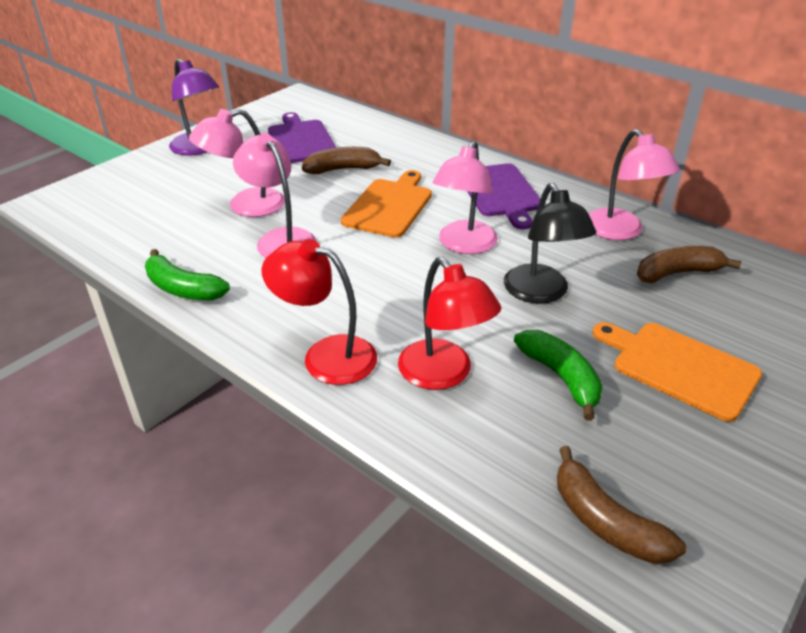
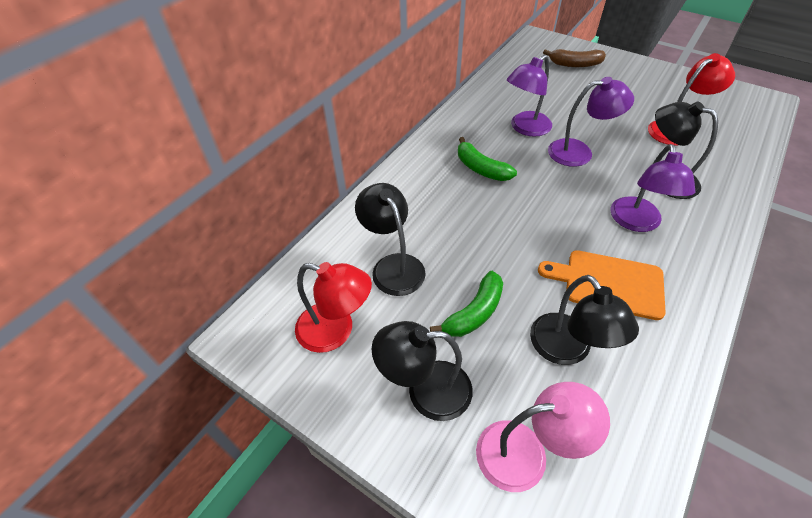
black lamp: [504,183,596,304] = 1 -> [355,183,426,296] [372,321,473,421] [530,275,639,365] [655,101,718,199] = 4
brown banana: [302,147,391,174] [557,446,686,564] [637,246,741,283] = 3 -> [543,49,606,67] = 1
orange cutting board: [341,170,432,238] [592,322,762,422] = 2 -> [538,250,666,320] = 1
pink lamp: [189,109,285,217] [233,133,317,258] [433,141,498,254] [588,129,680,240] = 4 -> [476,382,610,492] = 1
purple cutting board: [268,112,336,163] [467,164,540,229] = 2 -> none = 0
purple lamp: [169,58,219,156] = 1 -> [507,55,552,137] [548,77,634,167] [611,144,696,232] = 3

